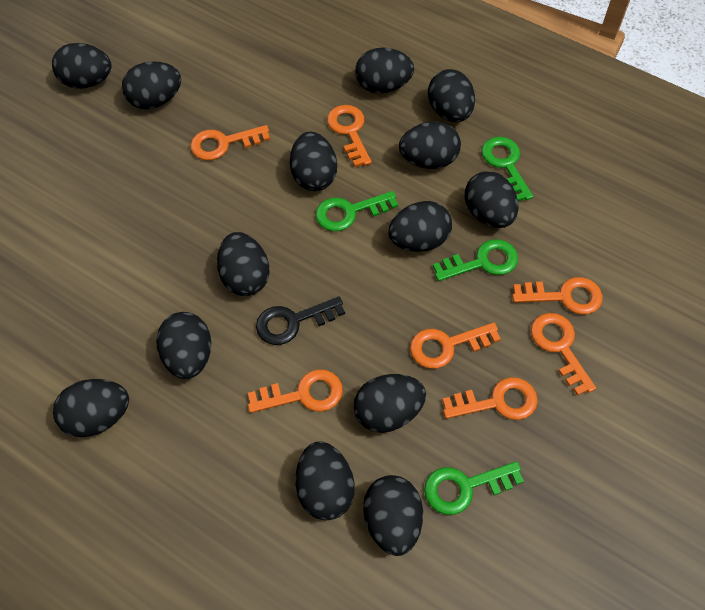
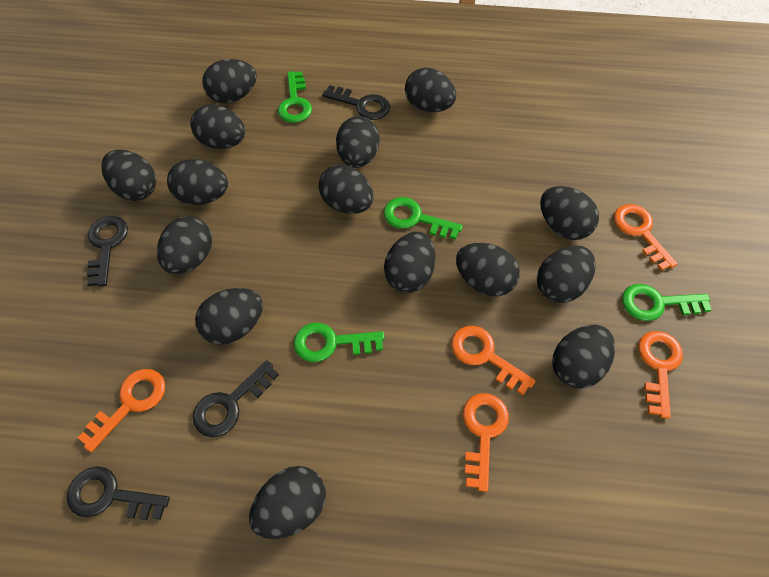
black egg: [52,43,112,89] [53,379,129,437] [122,61,181,109] [156,312,211,379] [217,232,270,296] [290,132,337,191] [295,441,355,520] [353,374,426,433] [355,48,414,94] [363,475,423,556] [388,201,452,252] [399,121,461,169] [428,69,475,122] [464,171,518,228] = 14 -> [101,150,156,201] [157,216,212,274] [167,159,228,205] [190,104,245,149] [195,288,263,345] [202,59,257,103] [249,466,326,539] [319,164,373,214] [336,116,380,168] [384,232,435,293] [405,68,456,112] [456,243,520,296] [537,245,596,303] [540,186,599,240] [552,325,615,388] = 15
black key: [256,296,345,345] = 1 -> [67,466,170,520] [87,216,128,287] [193,360,279,437] [322,85,390,120] = 4
orange key: [190,125,270,160] [248,369,343,413] [327,105,372,167] [410,322,501,369] [442,377,538,420] [512,277,603,315] [531,313,596,396] = 7 -> [78,369,165,452] [451,326,536,395] [463,393,509,492] [614,204,677,271] [638,331,683,419] = 5

